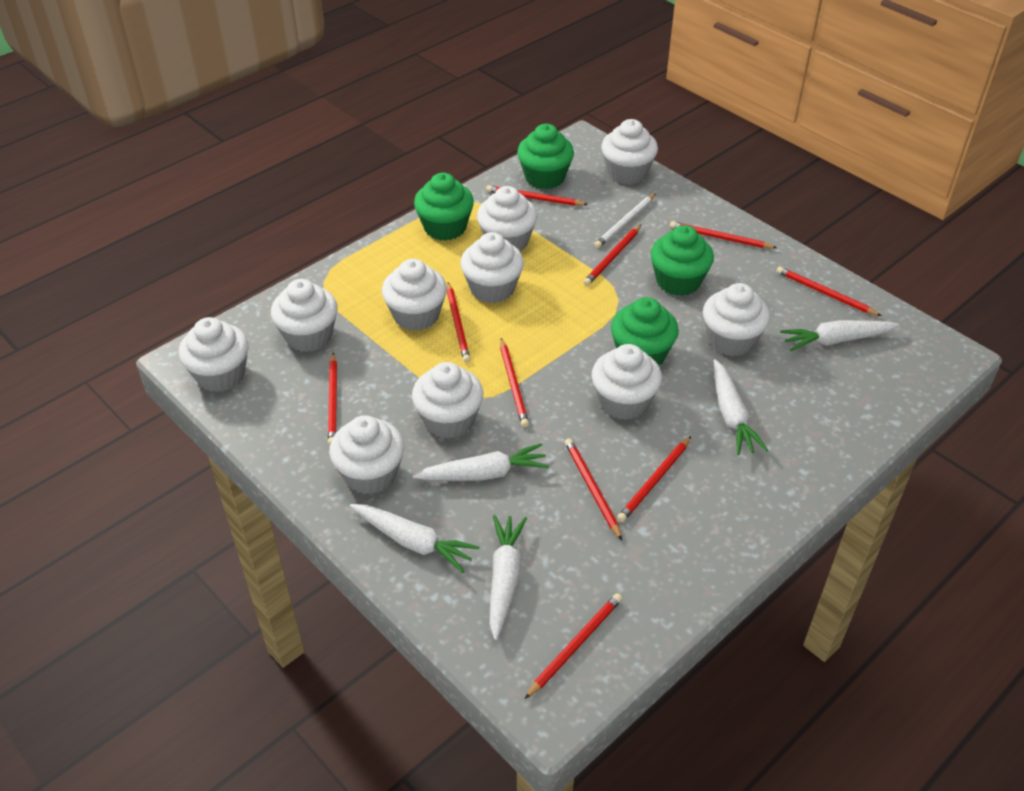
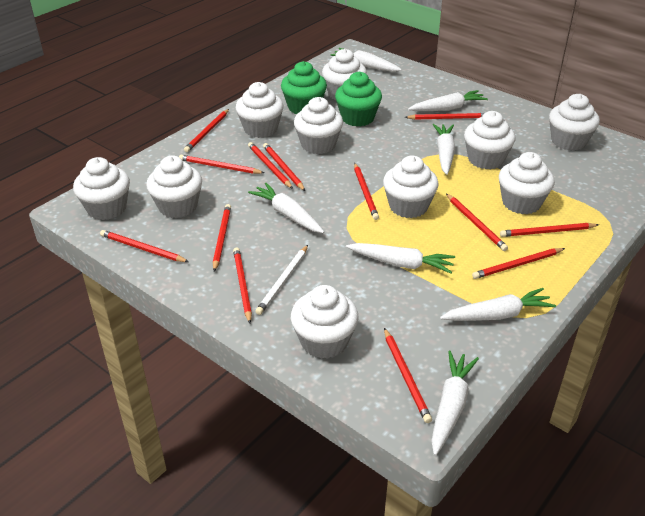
green cupcake: [414,173,474,241] [517,124,574,189] [611,297,679,365] [650,225,714,296] = 4 -> [281,61,327,114] [335,72,382,127] = 2
red pencil: [328,353,337,445] [447,282,470,363] [486,185,588,206] [500,338,529,427] [525,593,622,699] [565,438,622,540] [584,225,641,286] [617,436,691,522] [670,221,777,248] [776,266,881,316] = 10 -> [100,230,189,262] [179,155,264,174] [184,109,229,152] [213,204,231,272] [233,247,252,323] [248,142,293,189] [263,143,305,191] [354,163,379,220] [384,328,432,423] [405,113,484,120] [446,194,508,251] [472,248,565,279] [500,223,599,237] = 13
white carrot: [350,504,479,573] [413,443,549,481] [489,515,527,640] [714,359,768,455] [780,320,899,351] = 5 -> [248,183,324,233] [331,48,402,72] [346,243,455,273] [408,90,488,111] [431,351,479,456] [433,124,455,175] [440,288,556,321] = 7

